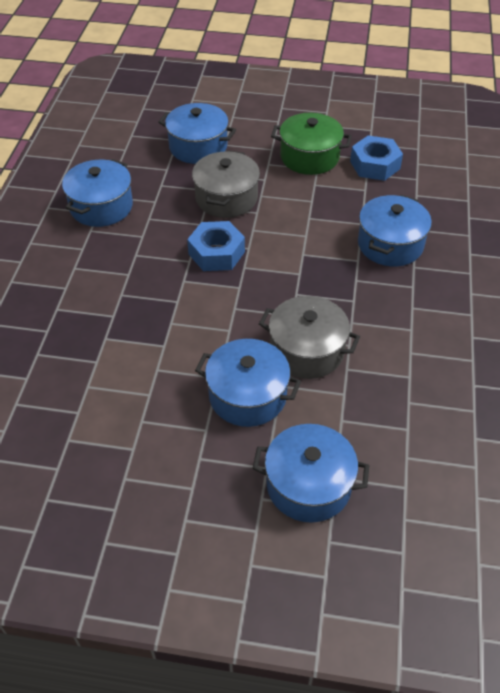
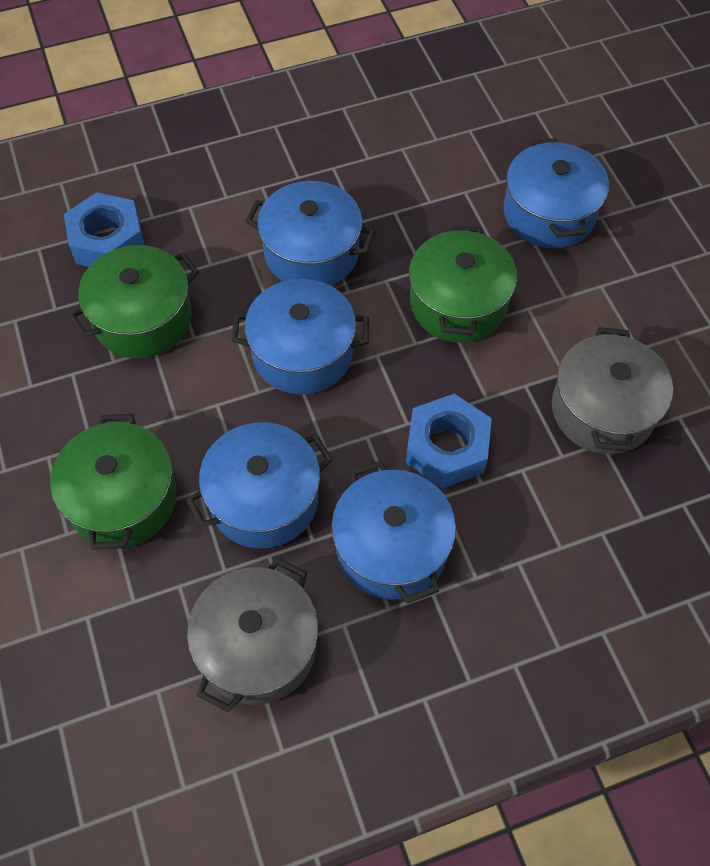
green pot: [271,113,352,175] = 1 -> [50,414,177,550] [68,245,199,359] [409,225,517,343] = 3

